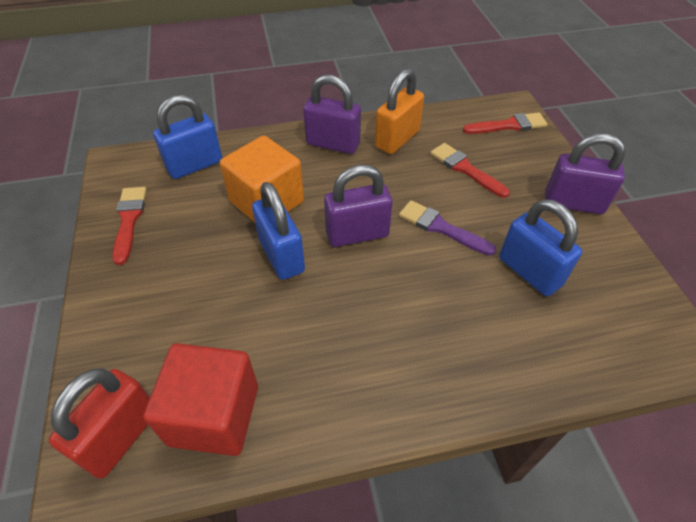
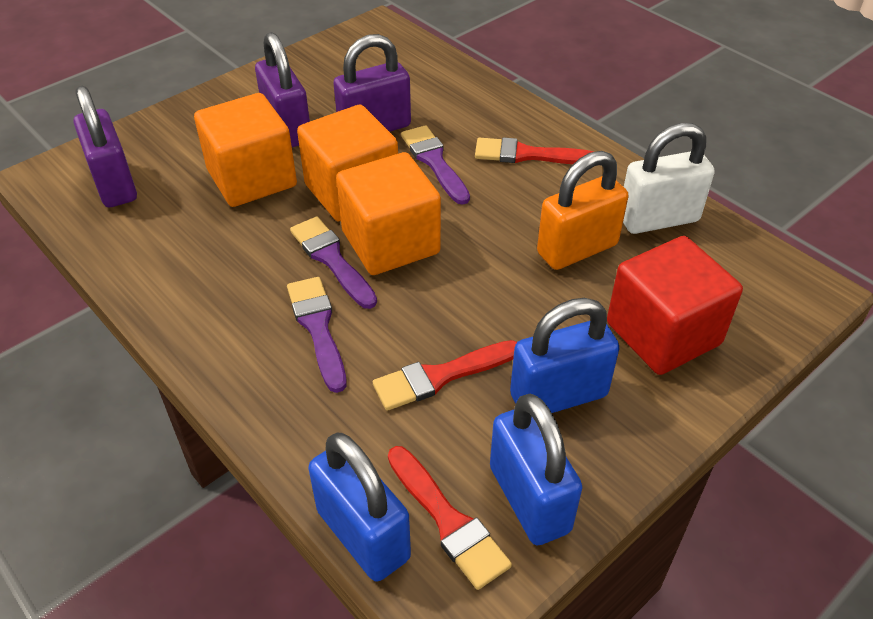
orange cube: [220,135,304,222] = 1 -> [194,93,297,207] [297,105,398,221] [336,152,441,275] = 3
purple brush: [399,200,496,256] = 1 -> [287,277,346,393] [290,217,377,309] [401,125,470,205] = 3
red padlock: [49,368,150,479] = 1 -> none = 0
white padlock: none = 0 -> [623,123,715,234] = 1

